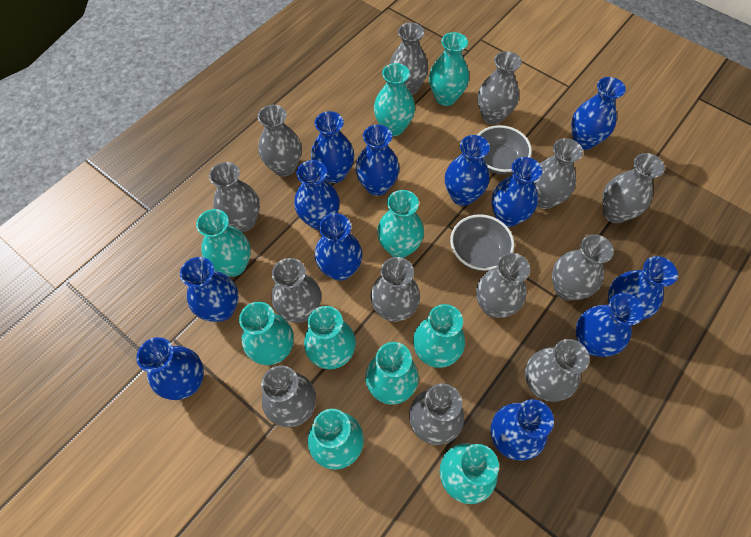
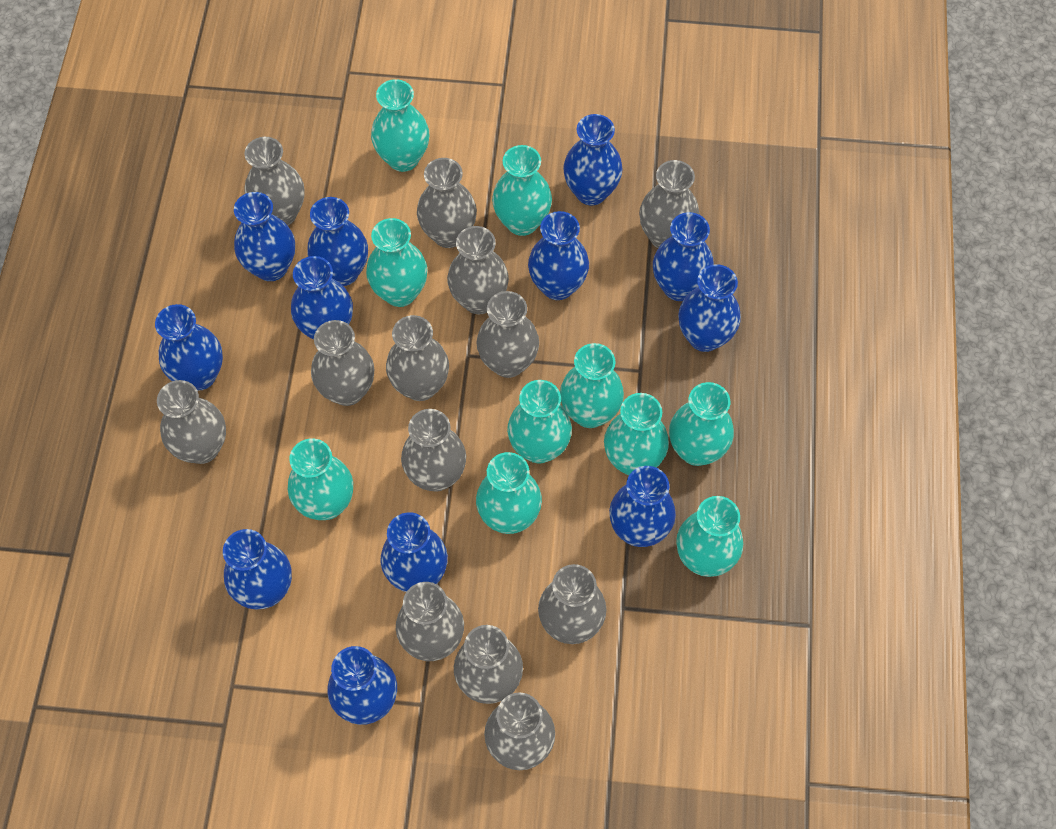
grey bowl: [450,214,514,271] [478,125,532,175] = 2 -> none = 0

